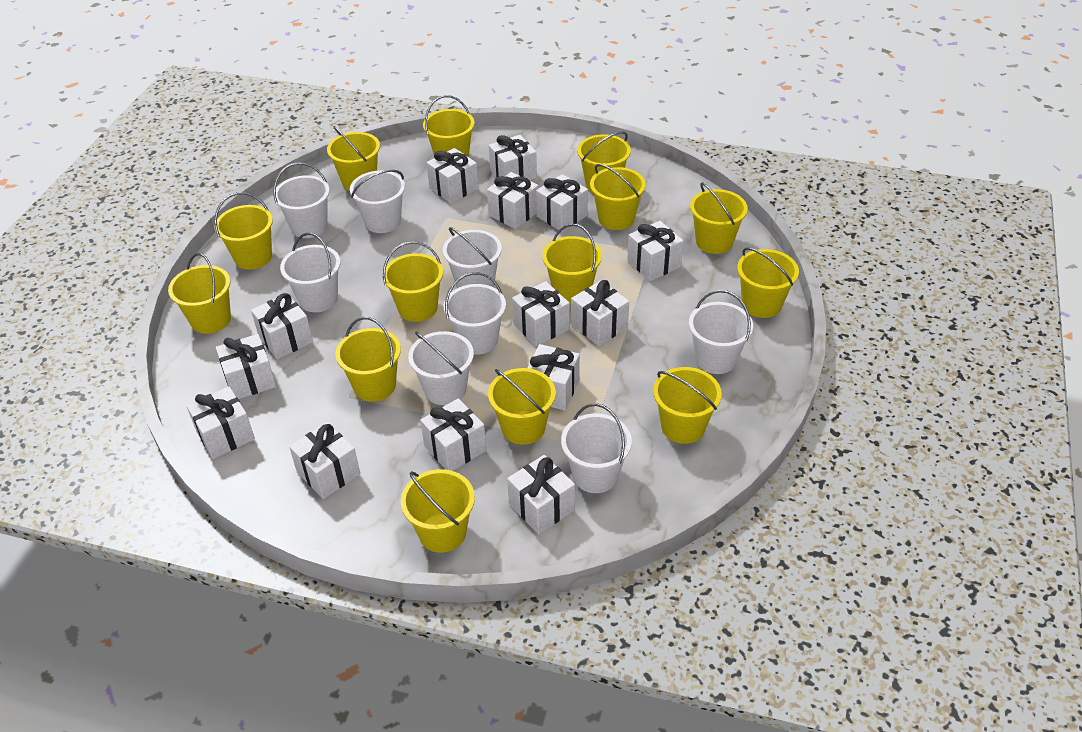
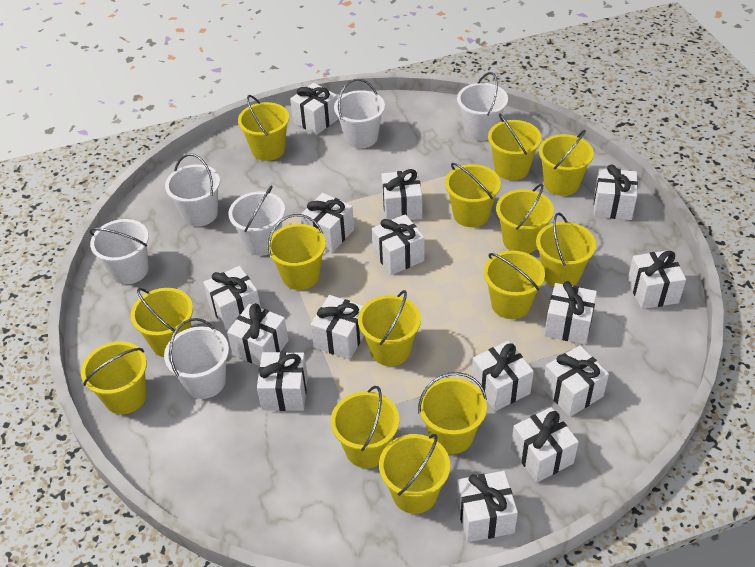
white bucket: [273,162,330,238] [280,232,341,312] [350,170,405,233] [408,331,474,405] [443,227,502,288] [444,272,506,355] [561,403,632,493] [689,290,753,374] = 8 -> [89,219,149,284] [164,318,229,399] [165,154,220,227] [228,186,285,256] [334,79,385,148] [457,72,508,141] = 6
white gift: [186,386,255,459] [216,334,276,399] [251,293,313,359] [289,422,360,499] [420,398,486,471] [426,148,479,204] [487,172,539,229] [489,135,537,180] [507,455,575,534] [512,281,570,347] [527,344,580,410] [536,174,588,232] [571,280,629,346] [627,221,683,281] = 14 -> [203,266,261,330] [227,303,288,366] [257,352,308,411] [290,83,339,135] [300,193,354,252] [311,295,364,360] [372,214,424,275] [381,169,422,220] [456,471,518,542] [471,341,534,411] [511,407,579,482] [542,345,609,417] [544,281,597,345] [594,165,638,220] [627,250,686,309] = 15

